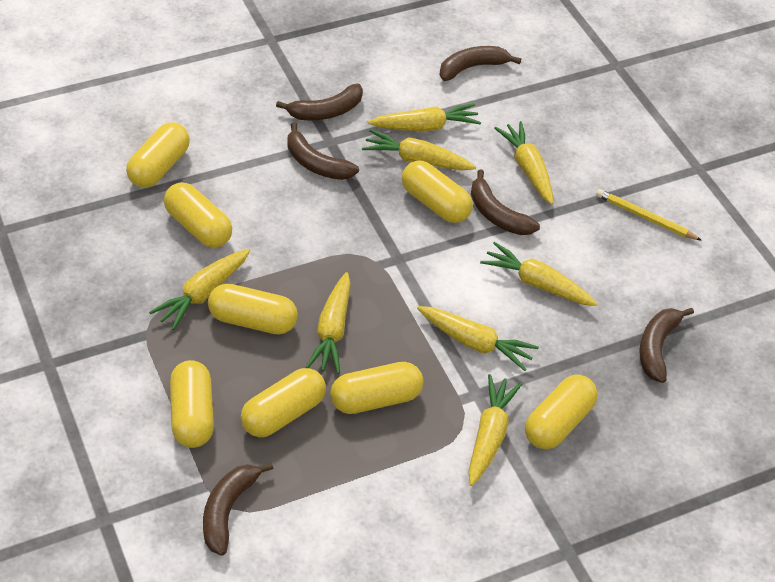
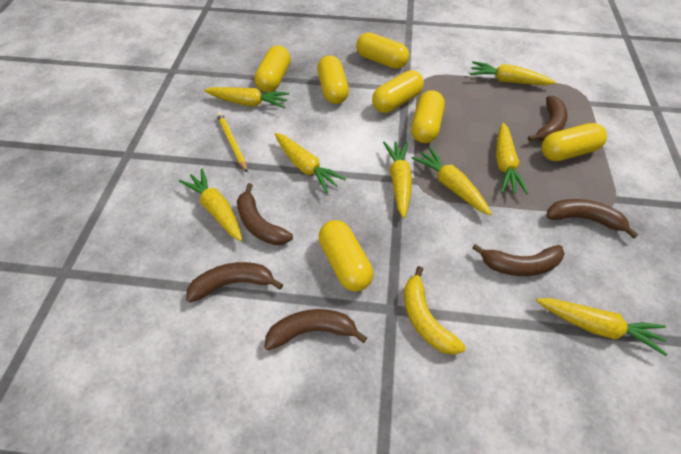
yellow banana: none = 0 -> [404,266,466,355] = 1
yellow capsule: [126,122,190,188] [164,182,232,248] [170,360,214,448] [208,284,298,335] [240,368,326,437] [330,362,423,414] [402,160,473,223] [525,375,598,449] = 8 -> [255,45,291,92] [317,55,349,104] [319,220,373,291] [356,32,409,69] [372,70,424,113] [411,90,445,143] [541,123,607,161] = 7

